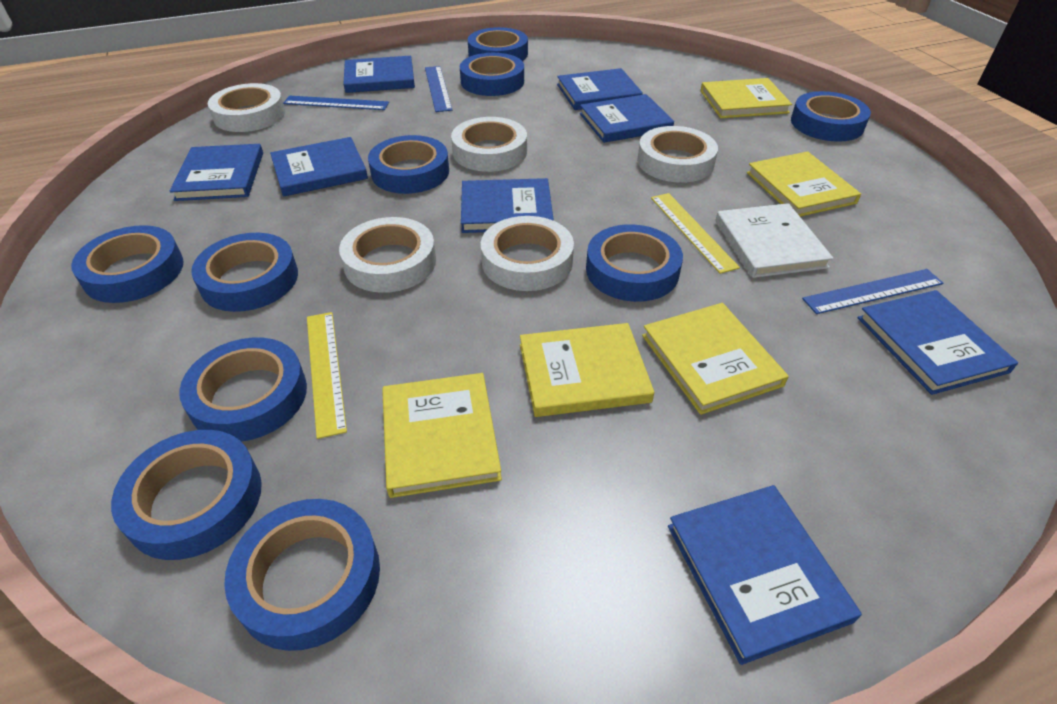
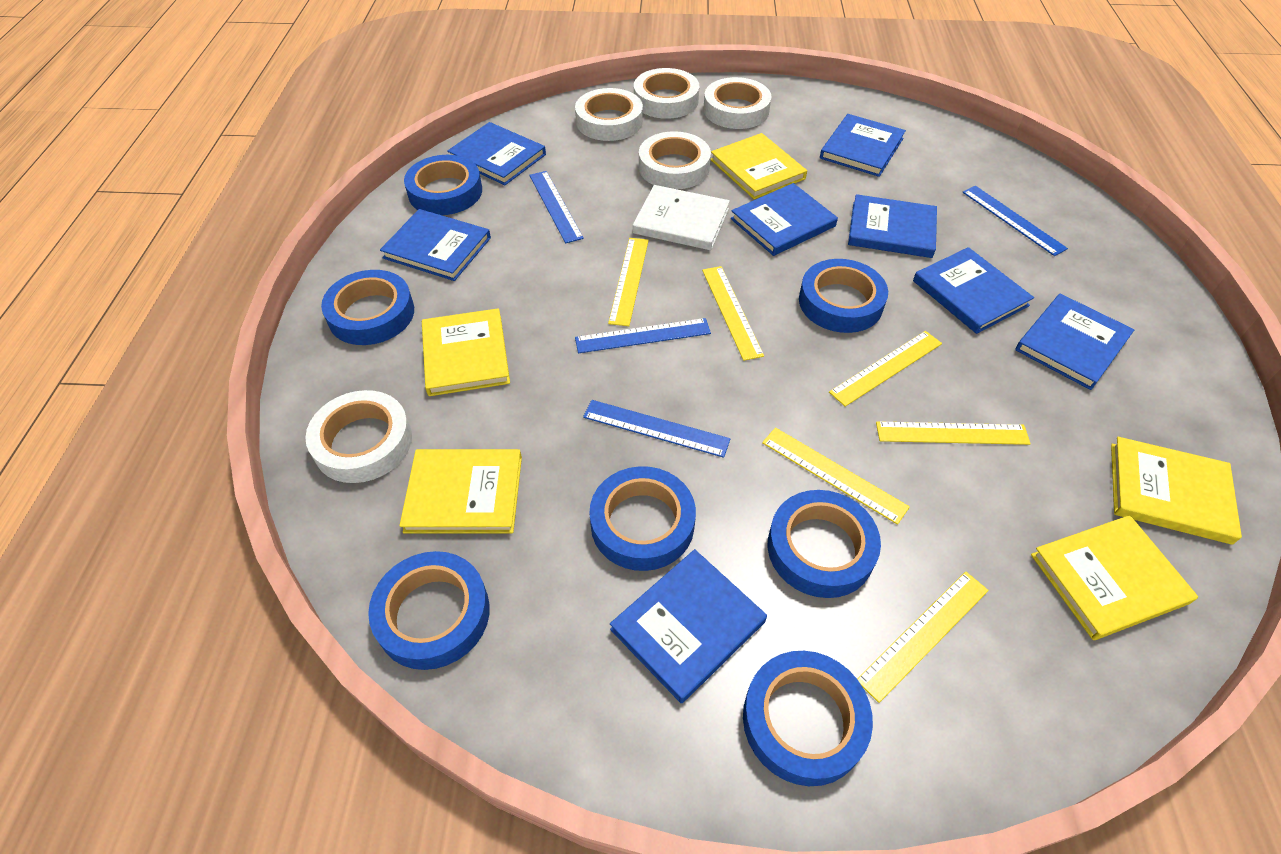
blue ruler: [283,96,389,110] [425,66,452,112] [802,269,943,314] = 3 -> [529,171,584,243] [575,318,711,353] [583,400,730,458] [962,186,1068,256] = 4
blue tape: [71,225,184,303] [111,430,262,560] [179,338,307,442] [191,233,298,312] [224,499,380,651] [368,135,449,194] [460,53,524,96] [468,27,528,61] [586,224,683,302] [791,91,871,142] = 10 -> [321,270,414,345] [368,551,490,670] [404,155,482,215] [589,466,696,571] [743,651,873,786] [768,490,881,598] [799,259,888,333] = 7
yellow ruler: [307,312,347,439] [651,193,740,274] = 2 -> [608,238,649,326] [702,266,764,361] [762,427,910,525] [829,331,942,407] [857,571,989,703] [876,421,1031,445] = 6

